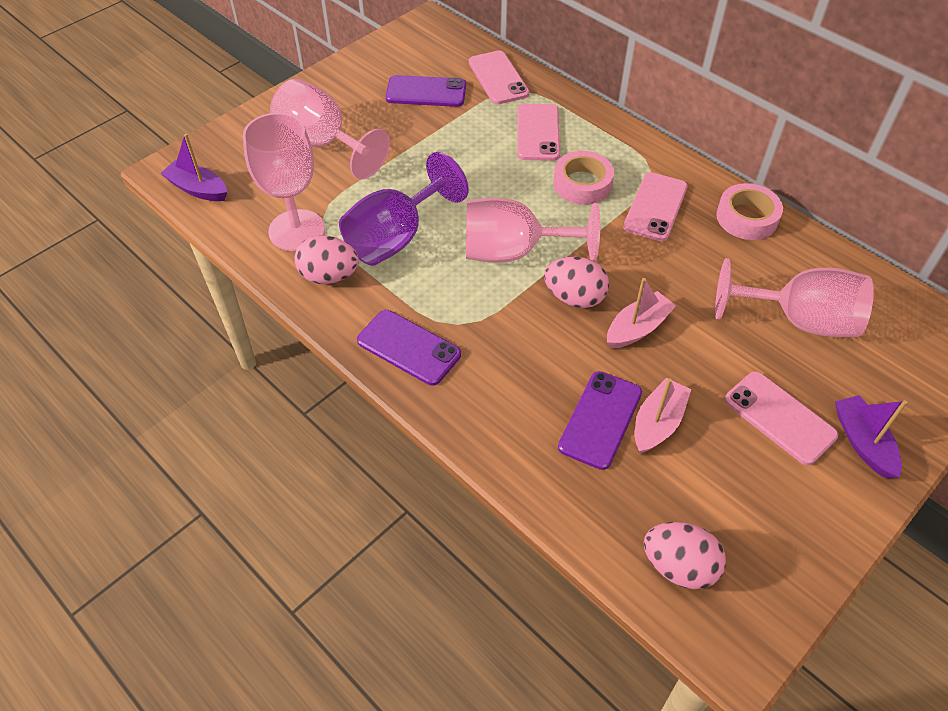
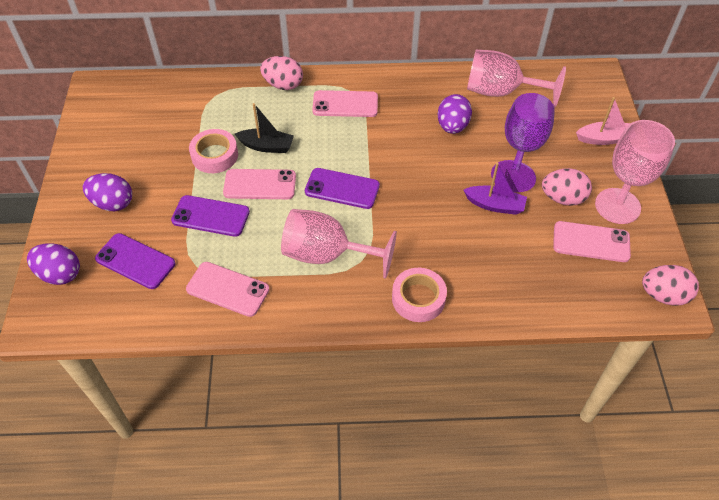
black boat: none = 0 -> [235,103,294,153] = 1
pink boat: [607,278,676,348] [635,378,691,454] = 2 -> [576,97,631,145] = 1
pink goblet: [243,113,325,251] [270,79,390,179] [466,198,600,263] [715,258,874,337] = 4 -> [281,209,397,279] [467,50,566,107] [595,120,675,224] = 3
purple boat: [160,134,227,201] [835,395,907,478] = 2 -> [464,163,527,215] = 1
purple egg: none = 0 -> [27,243,80,285] [83,173,132,211] [438,94,472,134] = 3

